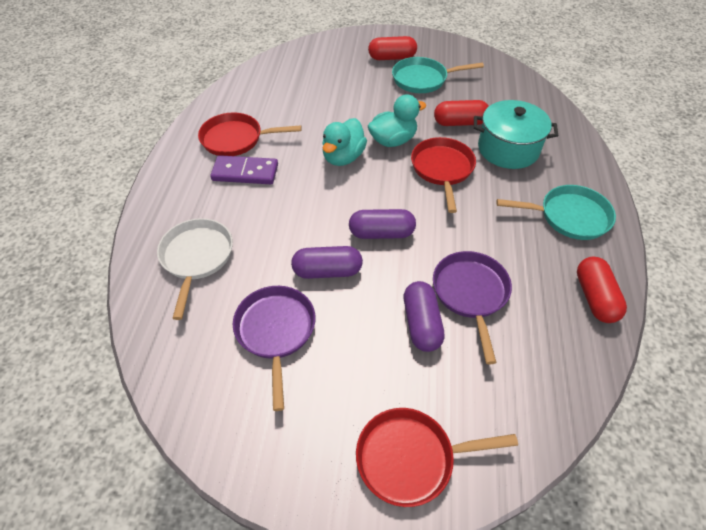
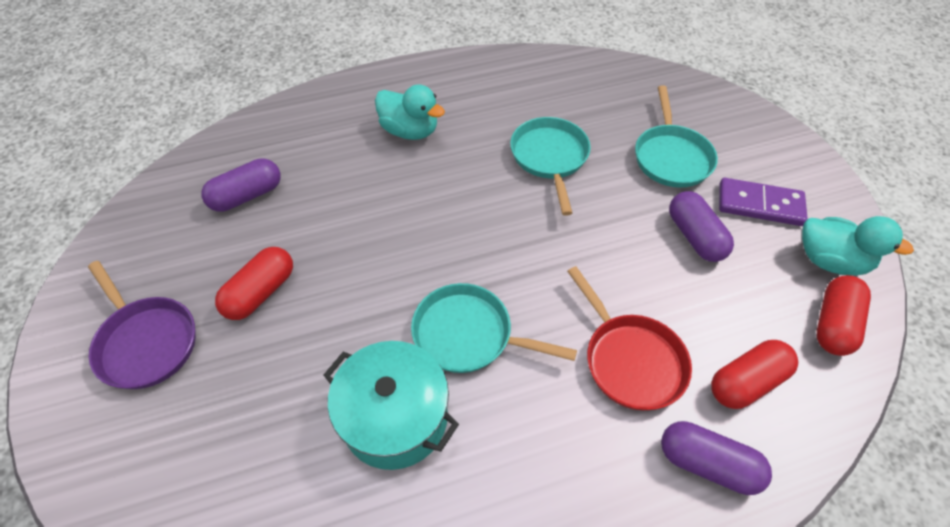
purple pan: [233,286,315,411] [433,251,512,364] = 2 -> [88,261,196,389] = 1
red pan: [198,112,302,156] [356,408,518,507] [411,137,476,213] = 3 -> [567,266,692,411] = 1
turquoise pan: [392,57,484,93] [496,185,616,240] = 2 -> [411,283,577,373] [510,117,591,216] [635,85,718,188] = 3
white pan: [157,218,233,320] = 1 -> none = 0

